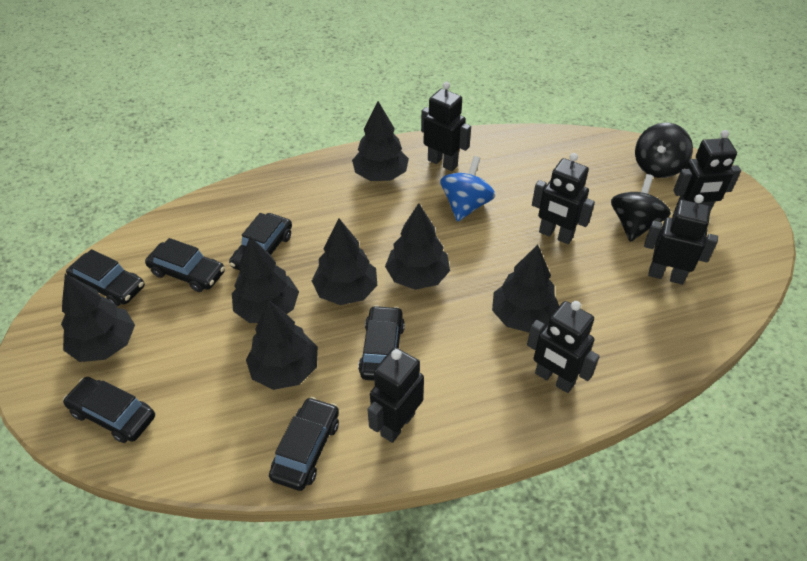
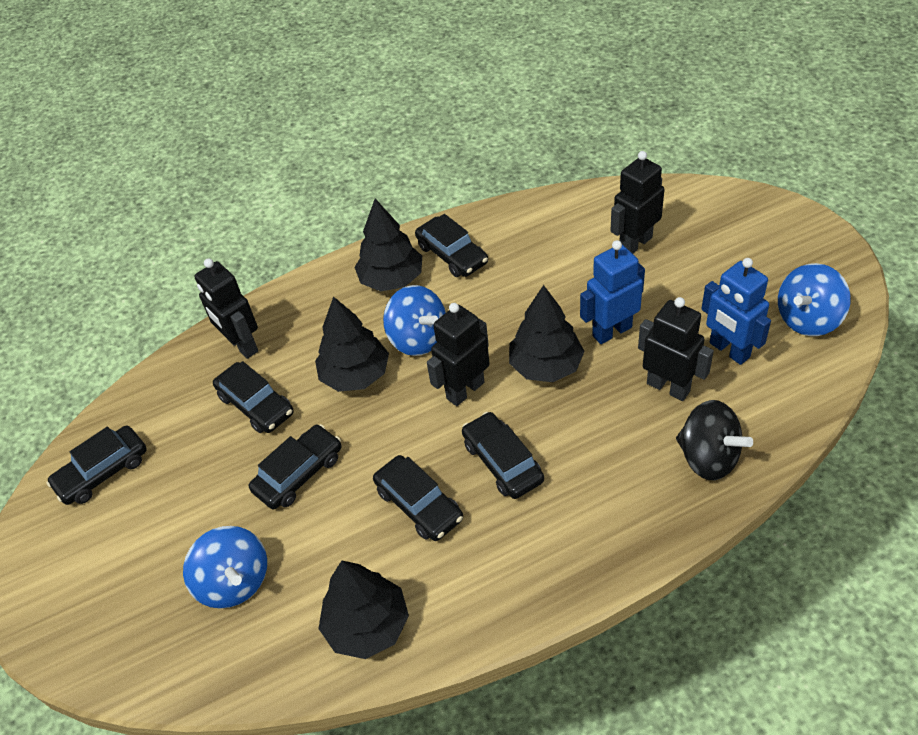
black robot: [367,347,424,443] [421,82,471,171] [527,301,600,393] [532,153,595,244] [644,194,718,285] [673,130,741,212] = 6 -> [194,258,258,359] [427,303,490,406] [610,151,665,254] [638,297,714,401] = 4
black spinning top: [611,174,671,242] [635,123,693,178] = 2 -> [676,400,753,480] = 1
black tree: [61,274,135,362] [232,237,299,323] [246,300,318,390] [312,218,377,305] [352,101,409,181] [385,203,450,290] [492,245,559,333] = 7 -> [315,296,389,392] [319,561,409,659] [354,199,422,291] [509,285,585,382] = 4
blue robot: none = 0 -> [580,240,645,344] [701,258,771,365] = 2
blue spinning top: [440,156,495,222] = 1 -> [183,526,267,609] [383,285,446,356] [778,263,850,336] = 3

